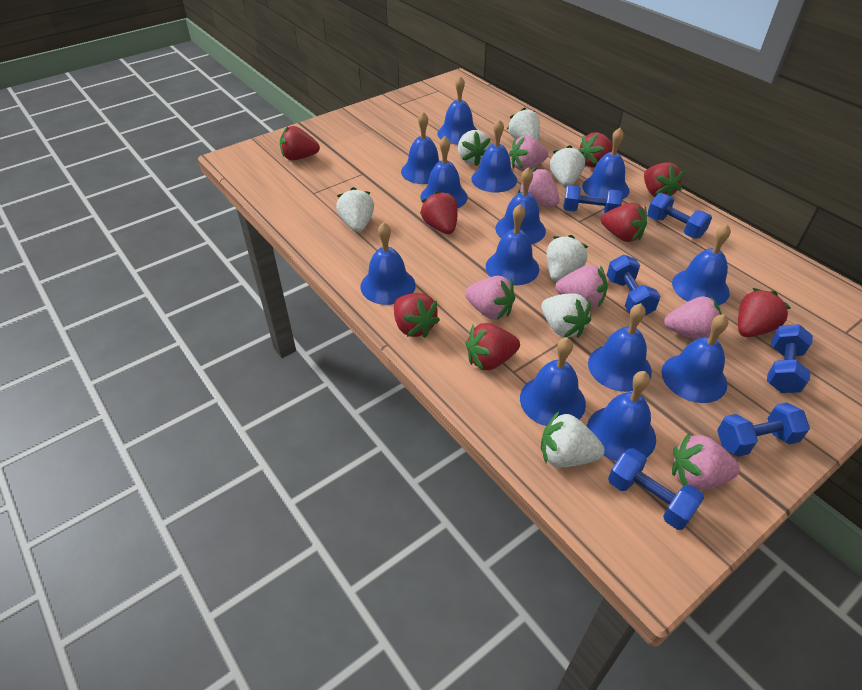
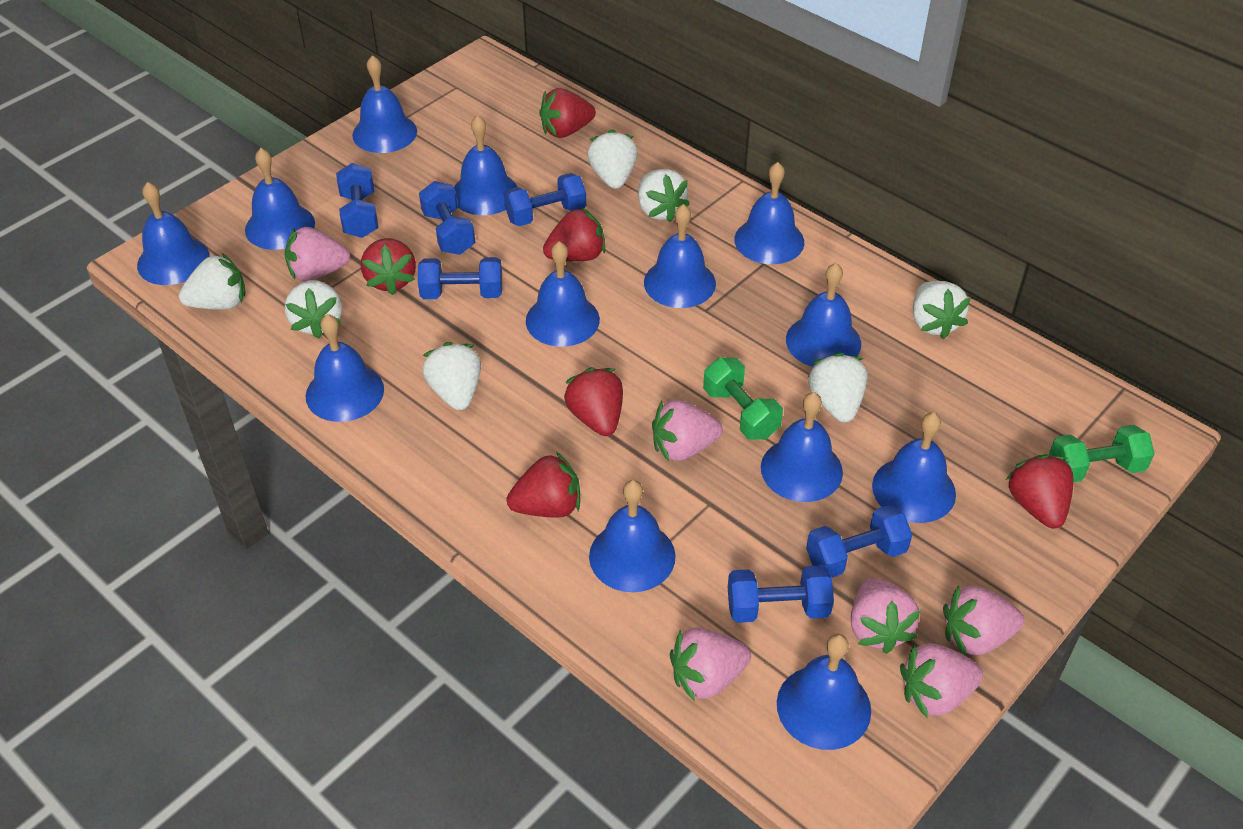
green dumbbell: none = 0 -> [703,357,783,440] [1049,425,1155,482] = 2
red strawberry: [280,126,320,160] [394,293,440,338] [420,190,458,234] [466,323,520,371] [578,132,613,167] [601,203,647,242] [644,162,684,197] [738,288,791,337] = 8 -> [361,238,416,295] [507,452,580,518] [539,88,596,138] [543,207,605,261] [564,367,623,436] [1006,454,1074,528] = 6

